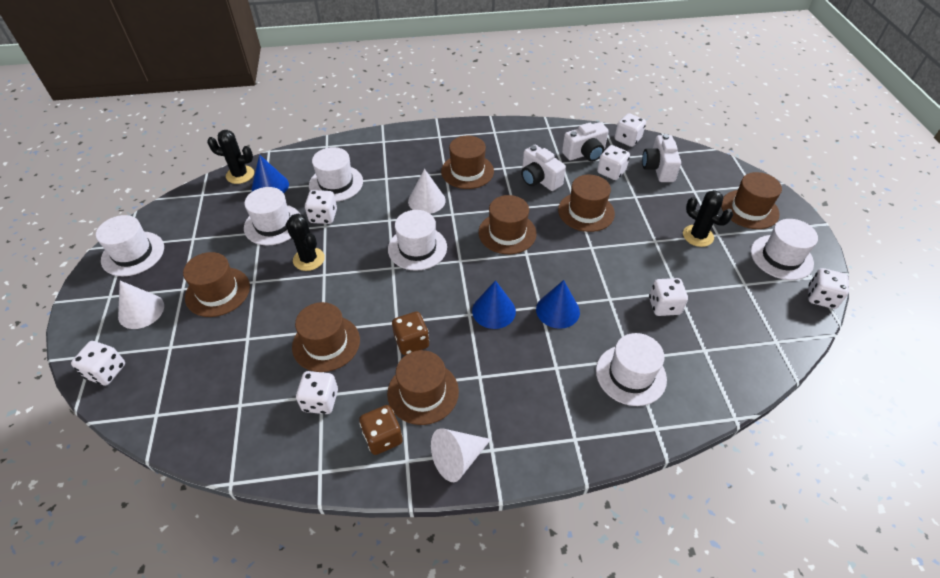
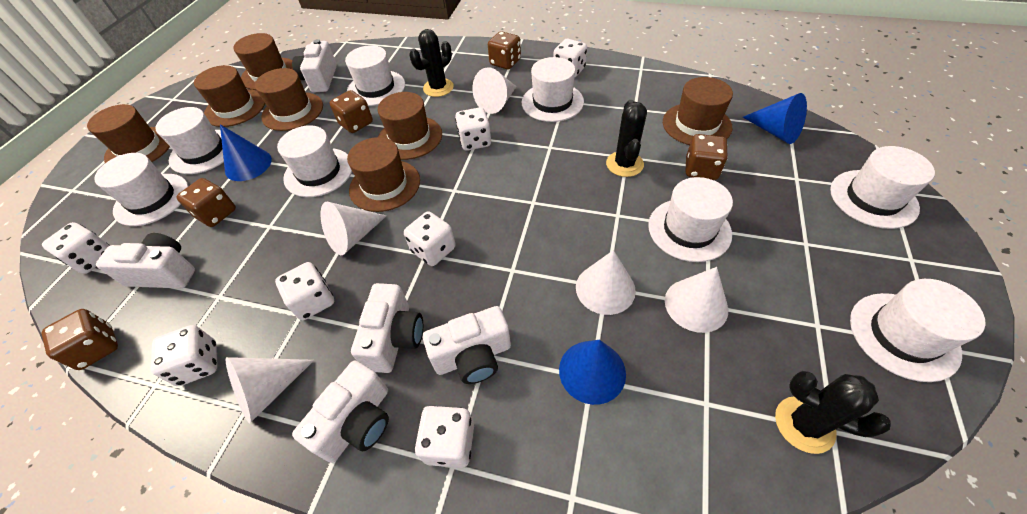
brown dice: [359,405,403,455] [392,312,429,355] = 2 -> [42,309,118,370] [176,178,236,227] [330,90,373,133] [488,31,521,69] [686,134,728,180] = 5
white camera: [521,145,566,191] [562,122,609,162] [642,134,681,182] = 3 -> [96,233,195,288] [292,39,337,92] [292,361,389,463] [351,283,423,373] [423,306,511,384] = 5
white cone: [118,281,164,329] [408,169,446,214] [431,428,491,482] = 3 -> [226,357,314,423] [320,202,387,255] [472,67,516,114] [576,250,636,315] [665,267,728,333] = 5
white hat: [96,215,164,276] [244,187,301,245] [309,147,363,202] [388,210,447,271] [596,333,667,406] [751,219,818,280] = 6 -> [94,153,188,226] [155,107,224,174] [277,125,352,197] [345,45,405,106] [522,57,584,122] [648,177,733,262] [830,146,935,229] [850,279,986,382] = 8

